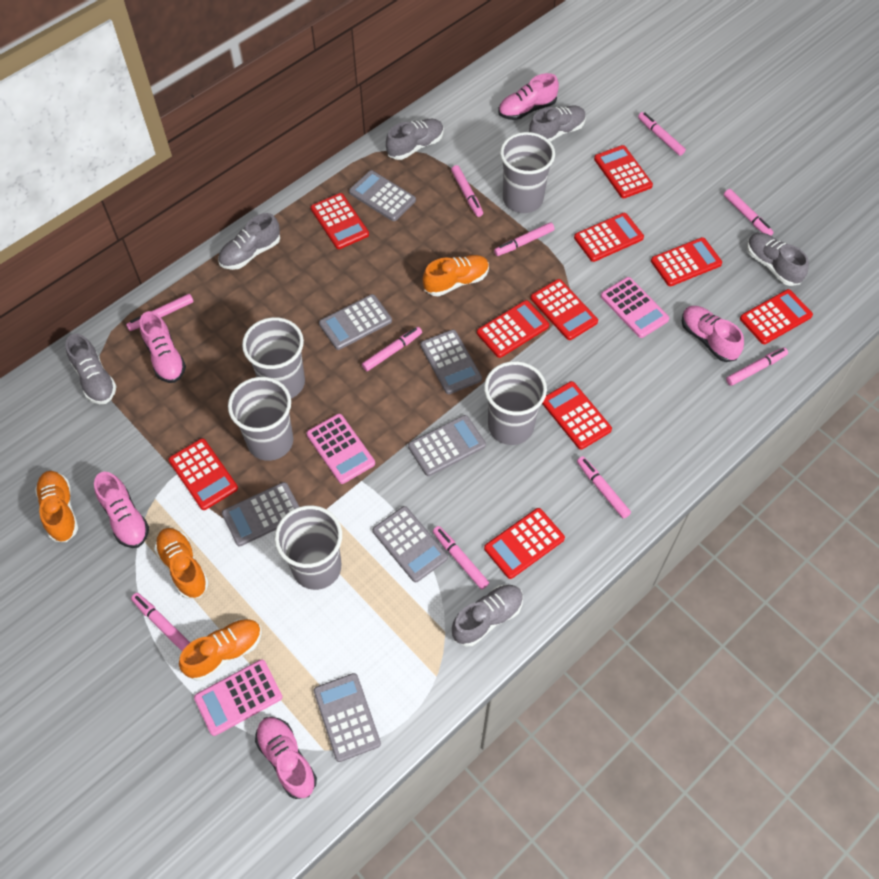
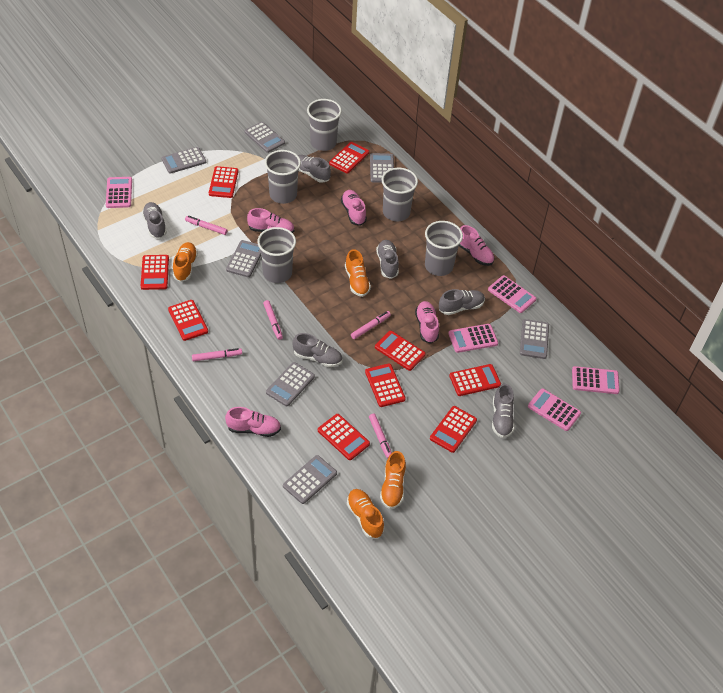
pink calculator: [194,659,282,736] [306,414,375,484] [601,277,669,338] = 3 -> [106,177,132,208] [448,324,498,353] [488,275,536,313] [528,388,581,431] [572,366,620,394] = 5
pink marker: [126,294,194,331] [131,593,190,651] [362,327,422,371] [433,526,489,590] [451,165,483,217] [494,222,554,256] [577,456,631,519] [638,112,686,156] [724,189,774,236] [726,348,788,386] = 10 -> [185,216,228,235] [192,348,242,361] [263,300,283,340] [351,311,391,339] [369,414,392,459] = 5
red calculator: [169,438,238,510] [311,193,369,249] [477,300,549,358] [484,508,565,579] [531,279,598,340] [542,381,612,450] [574,213,644,262] [594,145,653,198] [651,237,722,286] [740,289,813,344] = 10 -> [141,255,169,290] [168,300,208,341] [209,166,239,198] [318,414,370,460] [329,142,369,173] [365,363,406,407] [375,331,426,371] [430,406,477,453] [449,364,501,396] = 9

